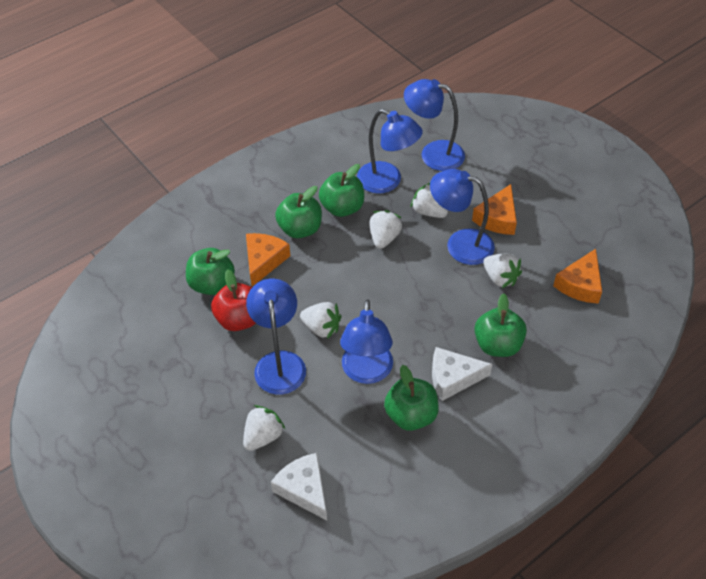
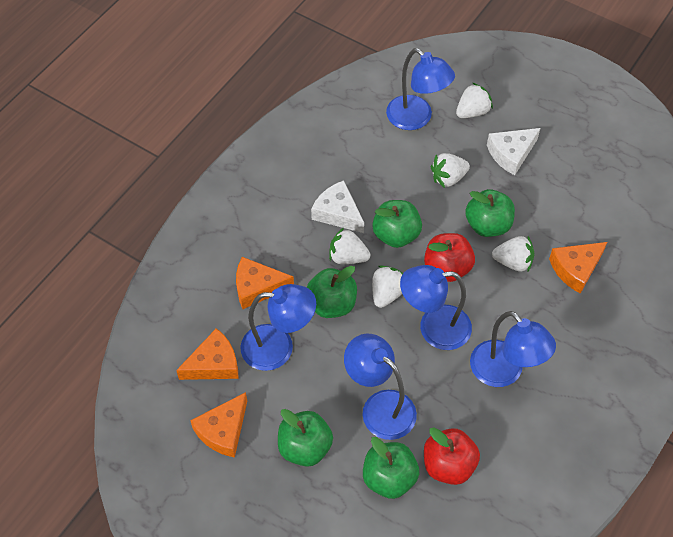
orange cheese: [246,233,290,287] [472,184,517,235] [553,249,602,304] = 3 -> [176,328,239,380] [190,392,247,458] [236,257,294,309] [549,242,607,294] = 4
red apple: [211,269,256,331] = 1 -> [424,233,475,282] [424,427,480,485] = 2

